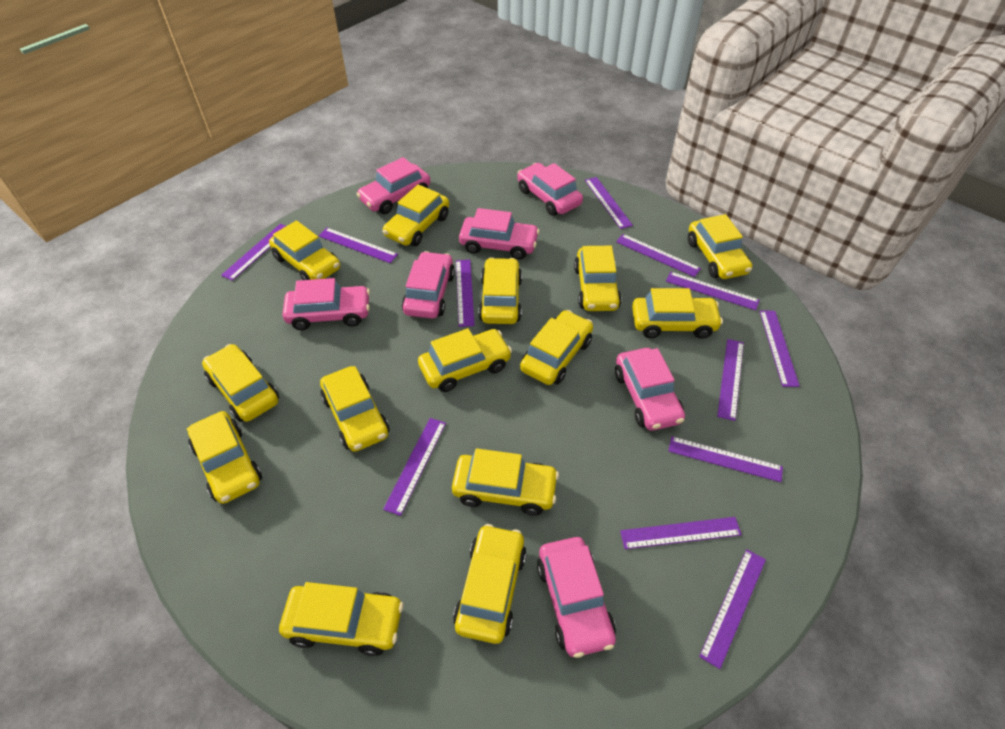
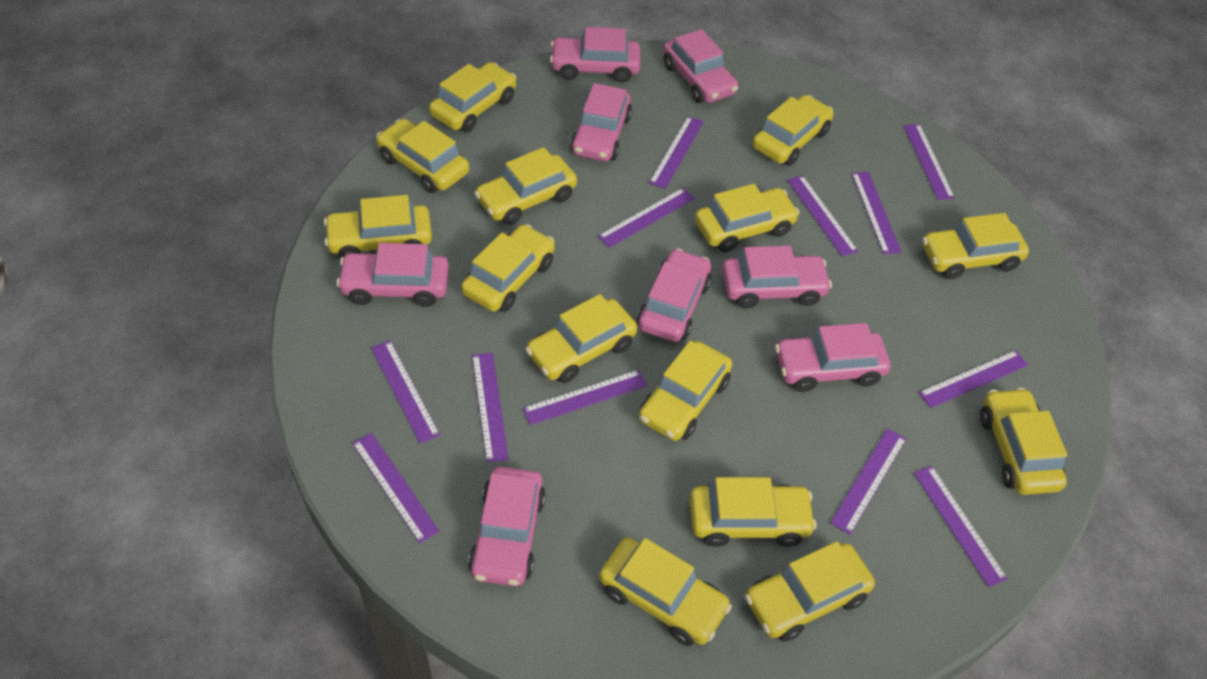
pink car: [283,278,370,330] [356,157,430,214] [402,251,455,318] [459,208,540,260] [517,163,583,216] [537,537,616,658] [615,348,685,431] = 7 -> [336,243,449,307] [468,467,546,586] [550,27,641,82] [570,83,632,161] [637,248,712,342] [663,29,738,103] [722,246,832,309] [775,323,890,392] = 8

